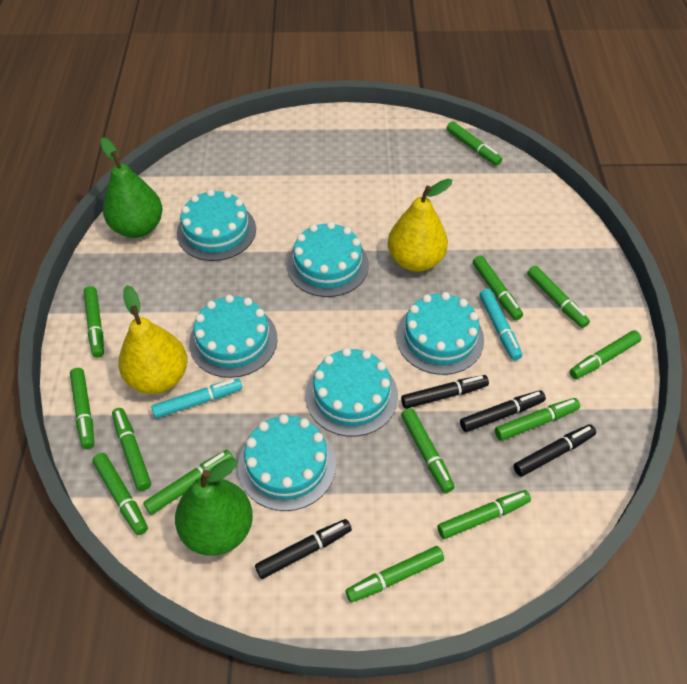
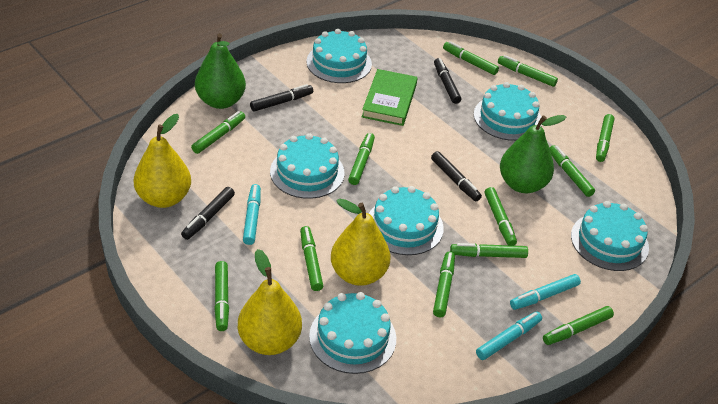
green book: none = 0 -> [362,69,418,126] = 1
green marker: [70,368,94,449] [84,286,104,358] [93,453,148,535] [112,408,151,491] [143,450,233,515] [346,546,444,602] [401,408,455,493] [437,490,531,539] [447,121,502,165] [473,255,523,320] [495,398,580,441] [527,266,590,328] [570,330,642,379] = 13 -> [191,111,245,154] [214,261,229,331] [300,226,323,291] [348,133,375,185] [433,252,455,317] [443,41,499,75] [450,243,528,258] [485,187,517,246] [498,55,558,87] [543,306,614,345] [550,145,595,197] [596,114,614,162] = 12
turquoise marker: [151,378,242,418] [480,289,522,360] = 2 -> [243,184,261,245] [476,311,542,360] [510,274,581,310] = 3
yellow pear: [118,285,187,394] [388,179,452,272] = 2 -> [134,114,191,208] [238,249,302,355] [331,198,390,286] = 3

